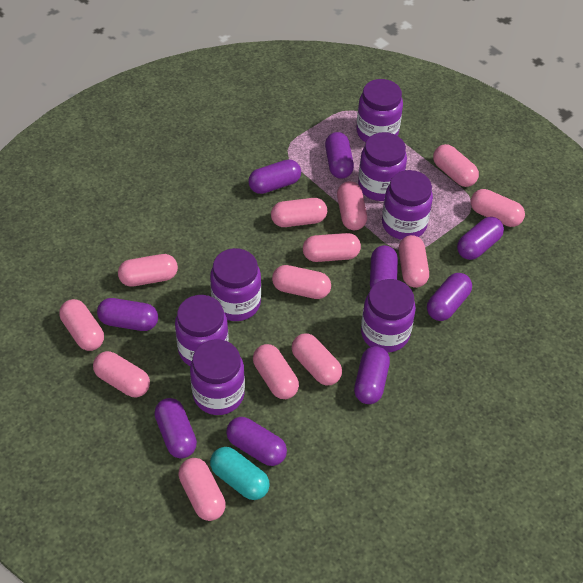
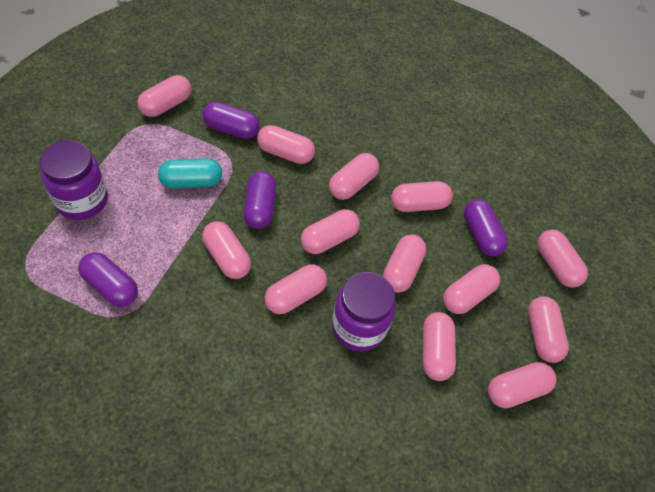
purple capsule: [97,298,158,331] [154,398,197,458] [226,417,287,466] [248,159,301,194] [325,132,354,179] [354,346,390,404] [370,245,398,289] [427,273,472,321] [457,217,504,260] = 9 -> [78,252,138,307] [202,102,260,139] [243,171,276,229] [464,199,508,256] = 4
purple jar: [175,295,229,366] [190,340,245,415] [210,248,261,321] [356,79,403,142] [358,132,407,201] [361,279,416,352] [382,170,433,240] = 7 -> [39,140,108,220] [332,272,396,352] = 2

